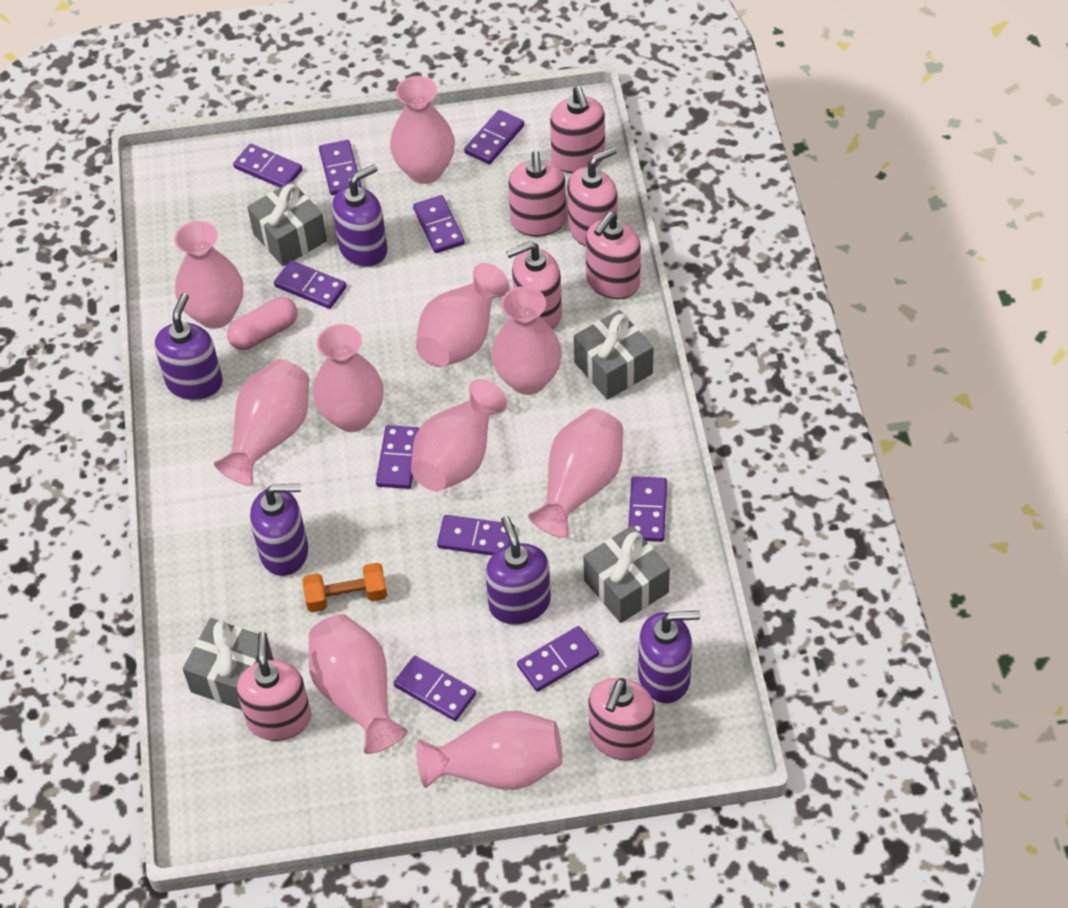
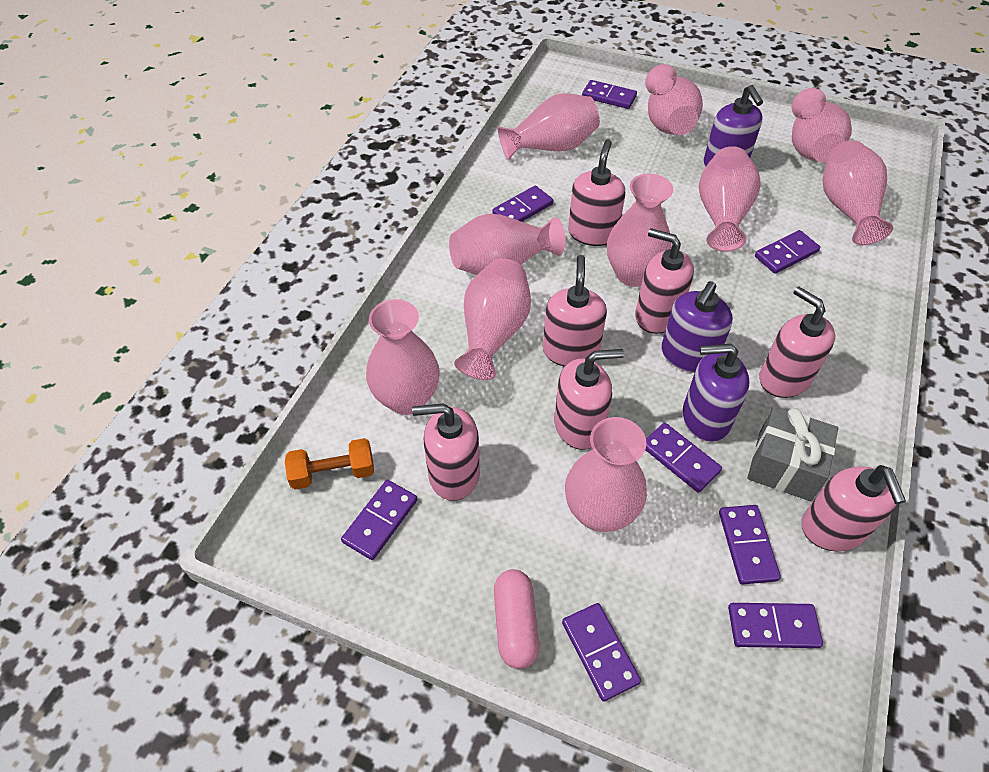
grey gift: [182,618,274,710] [247,181,327,266] [574,310,654,400] [583,526,670,623] = 4 -> [747,406,838,501] = 1
purple domino: [233,144,302,188] [274,260,347,309] [319,140,362,195] [376,425,419,489] [394,656,476,721] [413,195,465,253] [437,515,515,555] [464,110,524,164] [517,626,599,692] [628,476,667,542] = 10 -> [341,480,418,560] [492,186,553,222] [562,603,641,702] [582,80,637,109] [645,423,722,493] [719,505,781,585] [728,603,823,648] [755,230,820,274] = 8
purple soap dispenser: [155,293,223,401] [250,484,308,576] [332,164,387,267] [485,516,551,625] [638,611,700,703] = 5 -> [661,281,733,373] [683,344,750,442] [704,85,763,167] = 3

